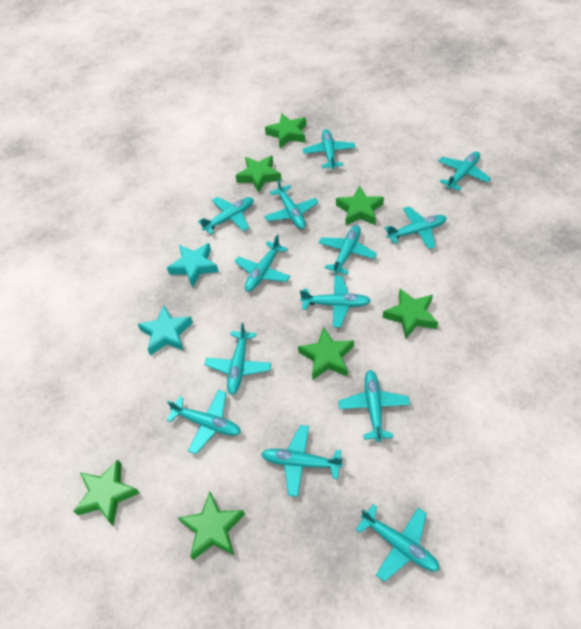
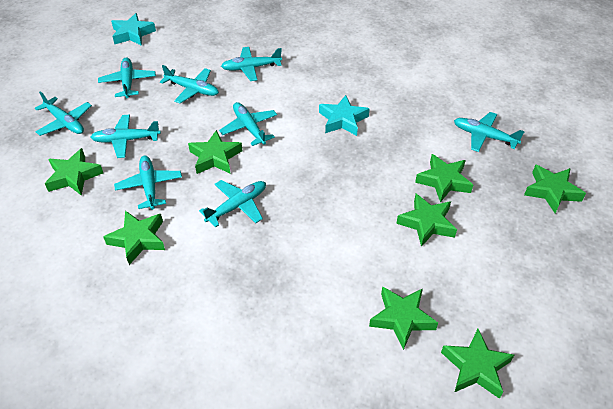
green star: [73,459,140,525] [178,492,245,560] [235,155,282,193] [265,113,306,148] [298,327,354,380] [336,186,384,226] [383,289,438,339] = 7 -> [45,148,103,196] [103,211,165,265] [188,130,242,174] [369,286,438,350] [396,194,457,247] [415,154,473,202] [441,329,514,399] [524,164,586,213] = 8
turquoise plane: [167,390,241,454] [198,197,253,235] [204,322,271,395] [234,235,290,292] [261,425,343,497] [264,178,319,229] [300,275,371,328] [303,129,355,170] [319,225,377,275] [338,370,410,442] [356,504,440,582] [384,206,447,249] [439,151,491,191] = 13 -> [35,91,92,136] [90,115,161,158] [98,57,156,98] [114,155,182,210] [160,65,219,104] [199,180,266,228] [219,102,277,146] [221,47,282,81] [454,112,525,152] = 9

